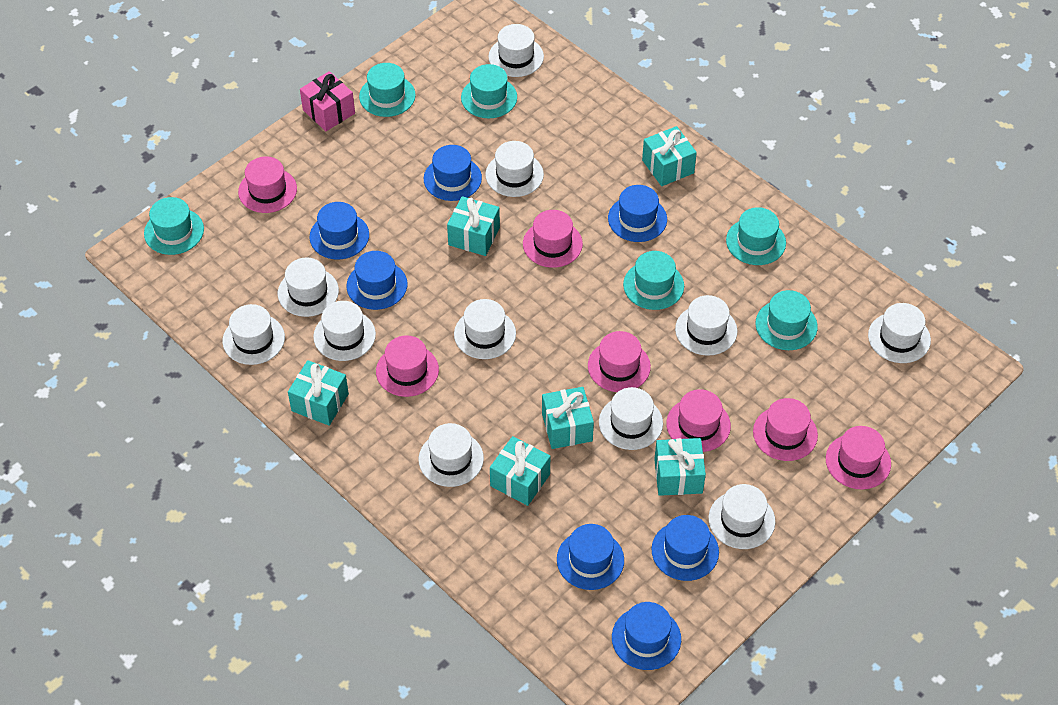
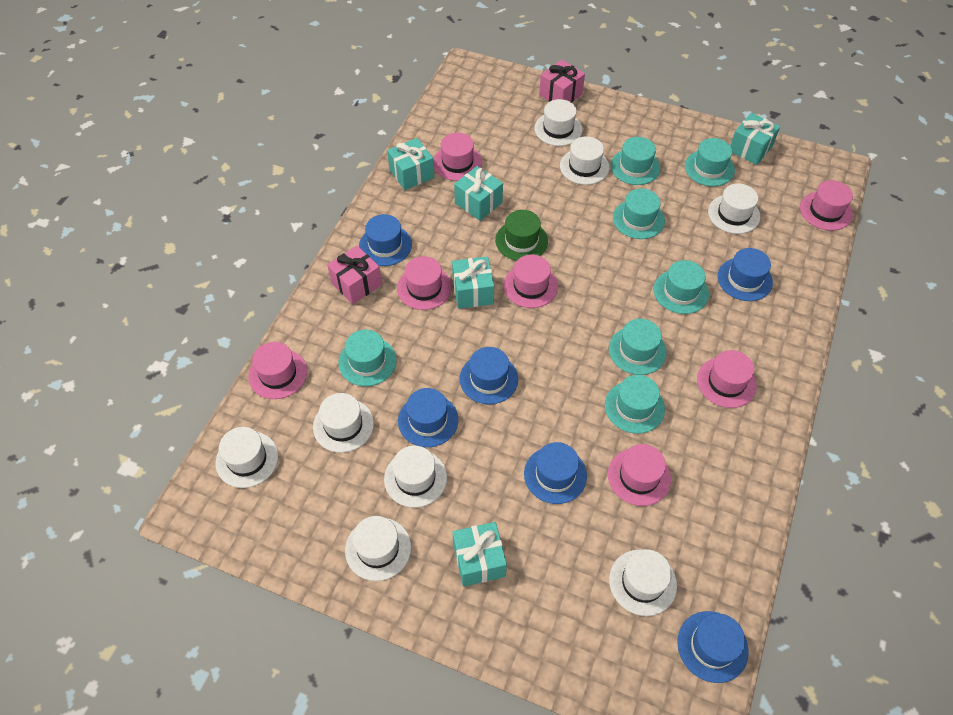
blue hat: [310,202,369,259] [347,251,407,310] [424,145,482,201] [557,524,624,590] [608,185,667,242] [612,602,681,670] [652,515,719,581] = 7 -> [359,214,412,266] [398,388,458,447] [460,347,518,404] [524,442,587,504] [677,611,749,683] [718,248,773,301] = 6
green hat: none = 0 -> [495,210,548,261] = 1
pink gift: [300,71,355,131] = 1 -> [327,245,382,304] [539,60,585,103] = 2
turquoise gift: [288,360,349,426] [447,196,500,256] [490,436,550,506] [542,387,594,449] [642,126,697,186] [654,438,706,496] = 6 -> [387,138,434,190] [452,256,494,309] [453,522,507,587] [454,166,503,221] [730,113,780,165] = 5
turquoise hat: [144,197,204,255] [359,63,416,117] [461,64,517,118] [623,251,684,310] [726,207,786,265] [755,290,818,350] = 6 -> [338,330,397,386] [605,375,665,434] [609,319,667,375] [610,137,660,185] [613,189,665,239] [654,260,709,314] [685,138,735,186] = 7
white hat: [222,304,285,365] [278,257,339,317] [313,301,376,361] [419,423,484,487] [454,299,516,359] [485,141,544,197] [489,24,544,77] [599,387,663,450] [675,295,737,356] [709,484,775,549] [868,303,931,363] = 11 -> [216,427,278,488] [313,393,374,453] [345,516,411,581] [384,446,447,508] [534,99,582,146] [560,136,610,185] [609,549,677,616] [708,183,760,234] = 8

